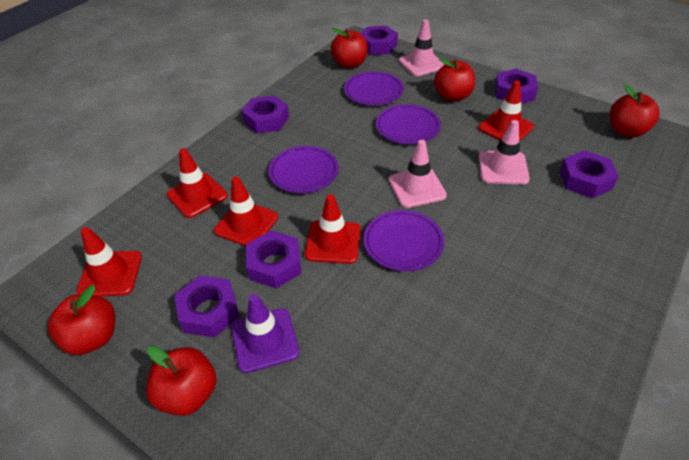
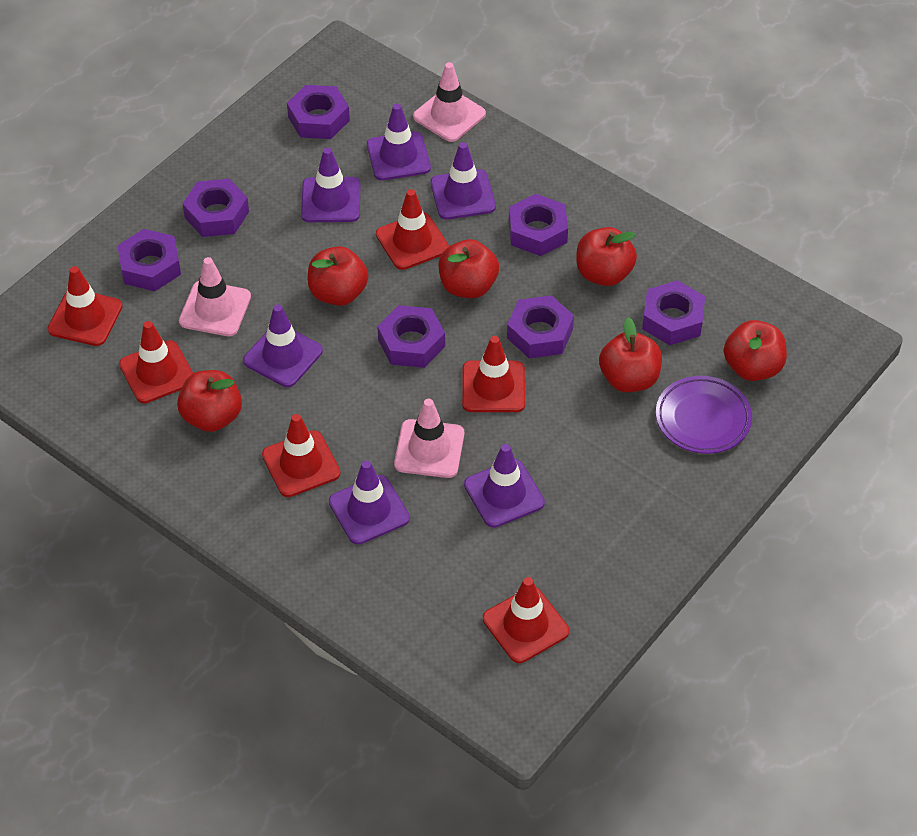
purple nut: [174,276,239,338] [242,95,289,134] [246,230,302,289] [361,26,398,55] [495,69,538,104] [560,150,618,198] = 6 -> [117,229,181,291] [183,179,249,237] [287,85,350,139] [377,305,445,368] [507,295,574,359] [509,194,568,256] [642,280,705,345] = 7
purple plate: [268,146,339,193] [344,71,404,106] [364,210,444,271] [376,104,441,144] = 4 -> [656,376,752,454] = 1
purple traffic cone: [231,294,299,373] = 1 -> [243,305,323,387] [301,148,360,222] [329,460,410,545] [367,104,431,181] [431,142,496,220] [464,444,545,528] = 6
red apple: [48,285,115,355] [146,346,217,416] [331,28,368,69] [434,58,475,101] [610,85,660,138] = 5 -> [177,370,242,432] [308,246,368,306] [439,239,499,298] [577,227,637,286] [599,317,662,392] [724,320,787,381] = 6
red traffic cone: [76,227,142,297] [167,148,228,218] [214,176,278,246] [305,194,361,264] [478,81,534,141] = 5 -> [48,266,123,346] [119,321,193,403] [262,414,341,497] [376,189,449,270] [462,336,525,412] [483,577,569,663] = 6

